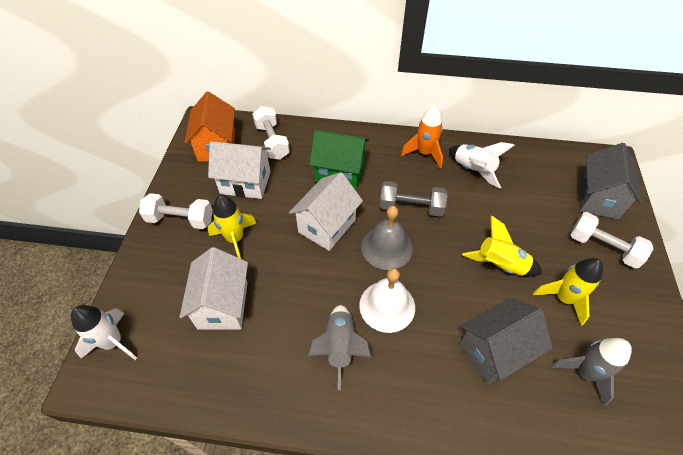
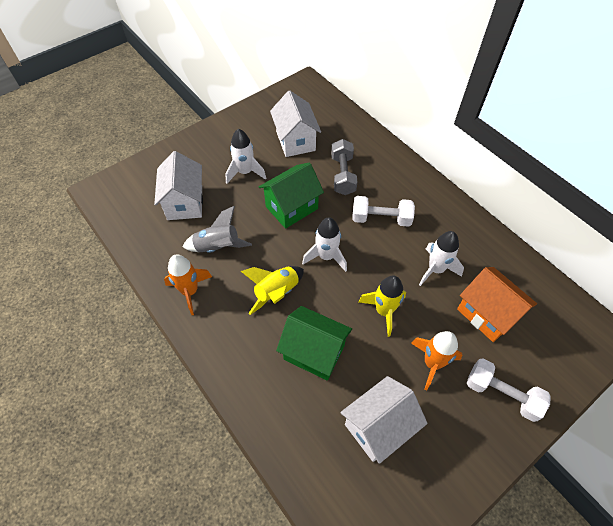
green house: [309,130,369,190] = 1 -> [259,162,324,229] [276,306,352,381] = 2
grey bell: [361,206,413,270] = 1 -> none = 0
grey house: [459,298,553,384] [578,143,642,219] = 2 -> none = 0
grey rocket: [308,305,371,390] [550,338,632,406] = 2 -> [183,206,252,253] = 1
orange rocket: [401,105,443,168] = 1 -> [164,255,212,315] [411,331,463,390] = 2
white bell: [359,268,415,333] = 1 -> none = 0
white dumbbell: [139,193,213,229] [252,106,290,160] [570,212,653,268] = 3 -> [353,196,415,227] [467,358,551,422] = 2
white rocket: [71,305,137,360] [449,142,515,189] = 2 -> [225,129,266,183] [302,217,347,272] [419,231,464,286] = 3
yellow rocket: [208,195,256,259] [462,216,542,276] [533,258,603,326] = 3 -> [241,266,304,315] [359,275,406,337] = 2

